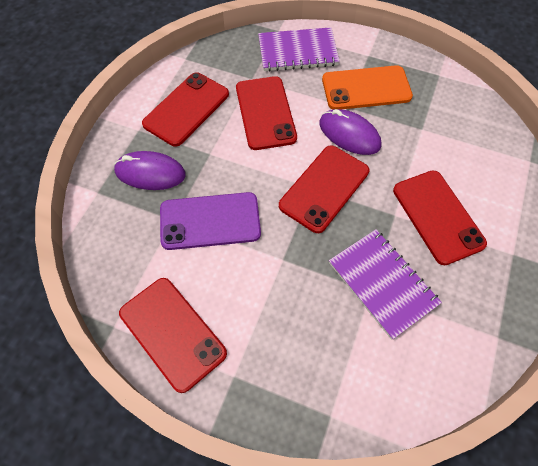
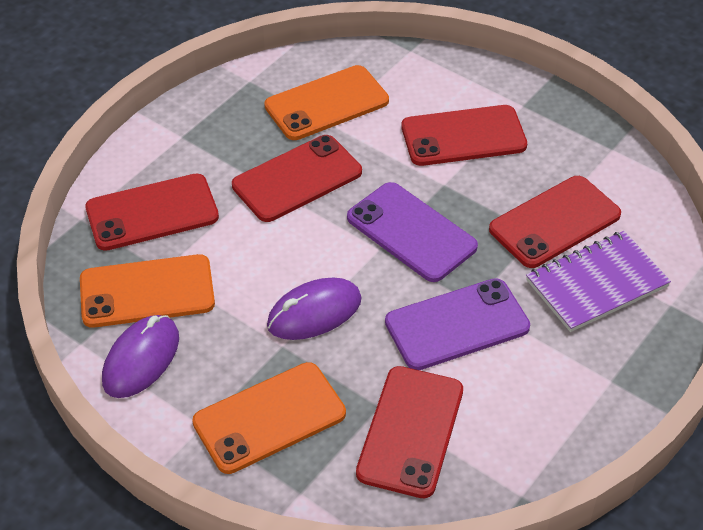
orange phone: [322,65,413,109] = 1 -> [80,254,215,328] [192,362,346,474] [264,65,389,140] = 3
purple notebook: [258,27,340,72] [329,229,442,340] = 2 -> [526,231,671,332] = 1
purple phone: [160,192,261,250] = 1 -> [347,182,478,282] [385,278,530,370] = 2

